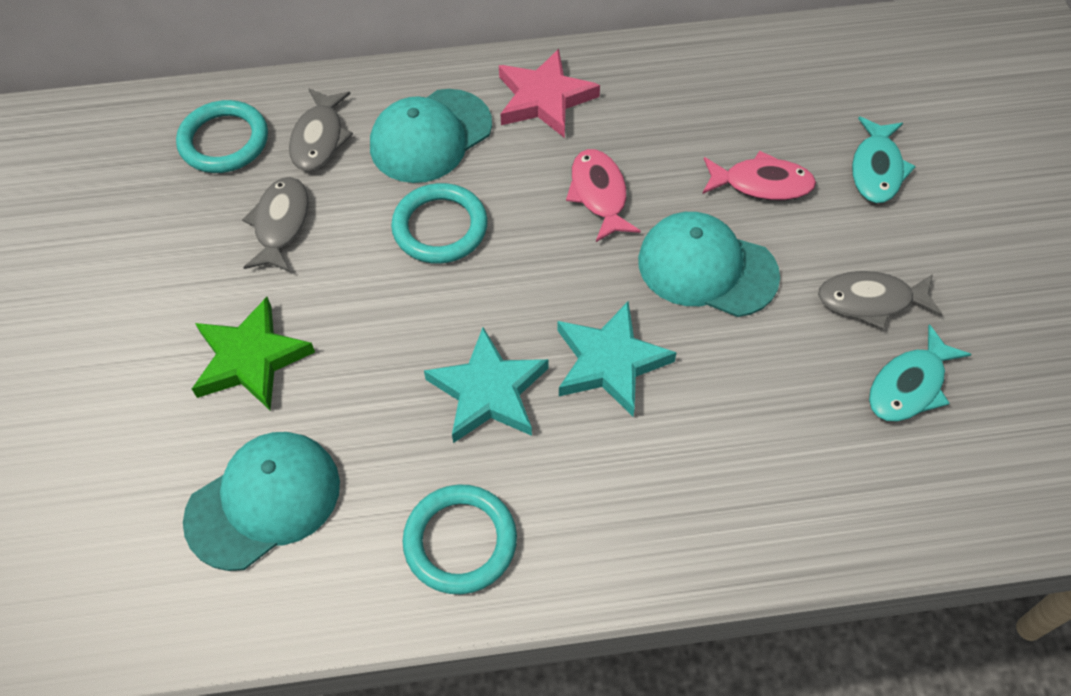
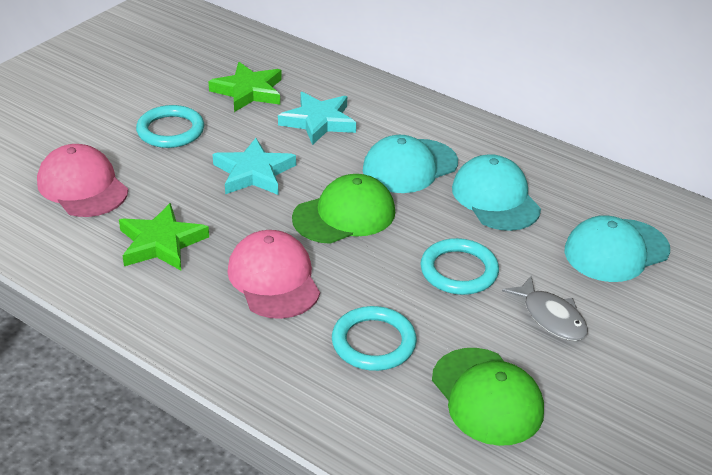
green cap: none = 0 -> [292,174,395,244] [432,348,544,446] = 2
green star: [192,297,315,410] = 1 -> [119,203,209,270] [208,62,282,112] = 2
grey fish: [242,177,309,272] [289,88,353,171] [818,271,943,330] = 3 -> [502,276,588,341] = 1
pink cap: none = 0 -> [37,144,128,217] [227,230,320,319] = 2
pink fish: [566,149,641,242] [703,151,816,200] = 2 -> none = 0
pink star: [499,49,600,138] = 1 -> none = 0
turquoise fish: [852,116,916,203] [869,324,972,422] = 2 -> none = 0

